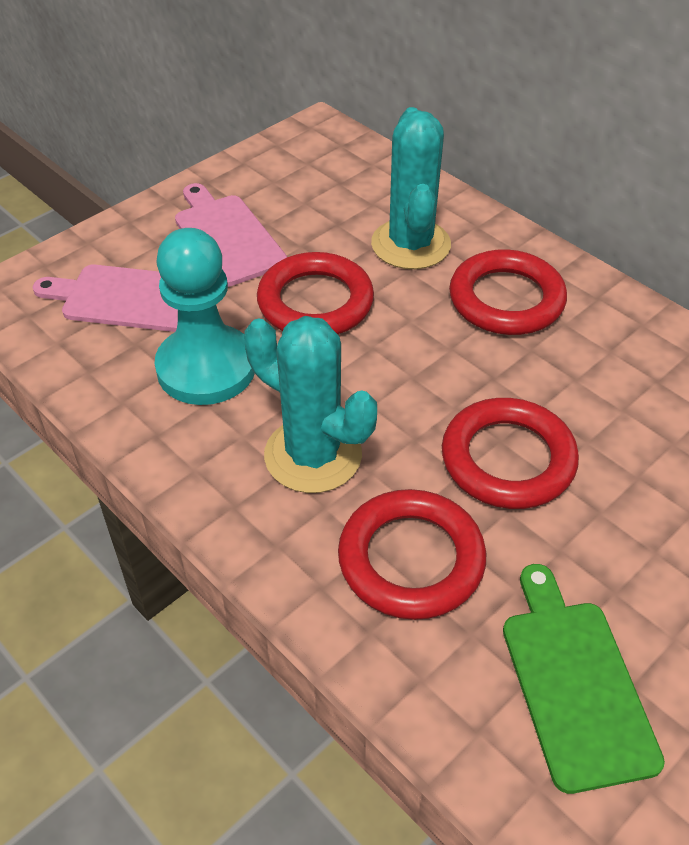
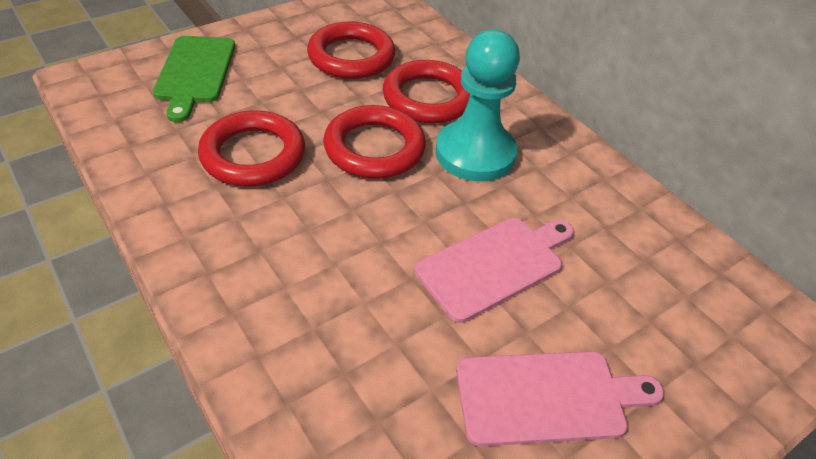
turquoise cactus: [244,316,377,493] [371,107,451,269] = 2 -> none = 0

